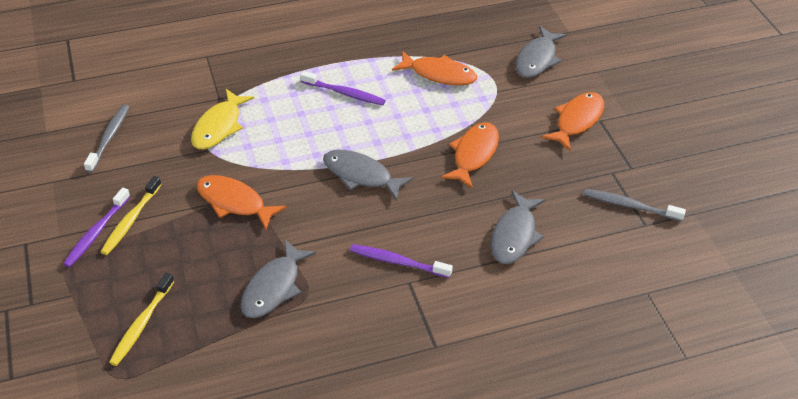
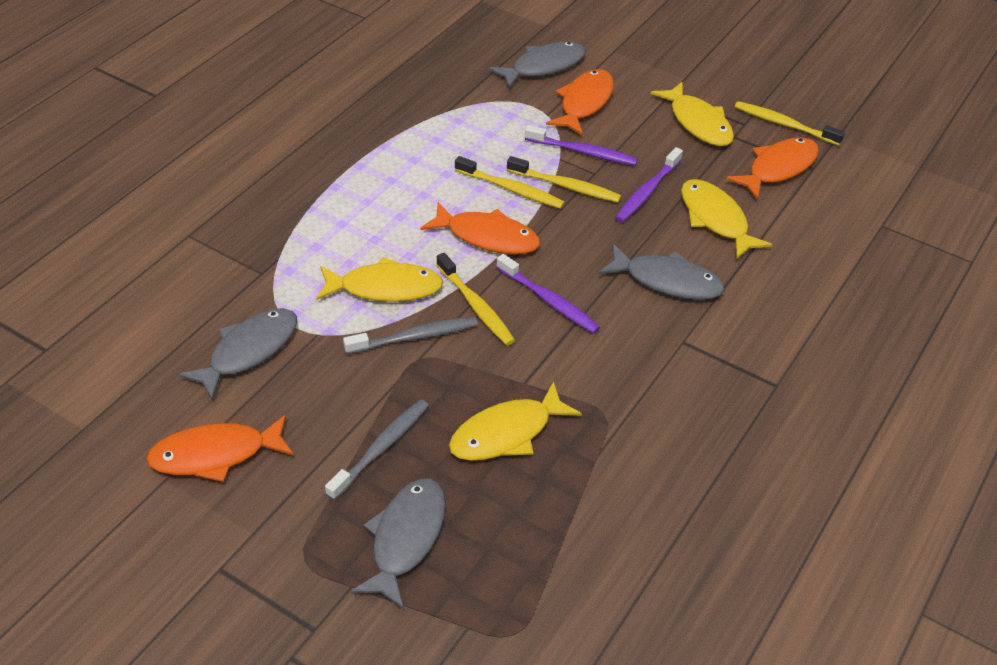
yellow fish: [191,89,254,149] = 1 -> [316,257,444,302] [449,381,582,461] [650,82,734,146] [681,179,773,260] = 4
yellow toothbrush: [100,176,162,255] [109,273,174,366] = 2 -> [436,253,515,346] [455,156,565,209] [507,156,621,203] [735,101,845,146] = 4

